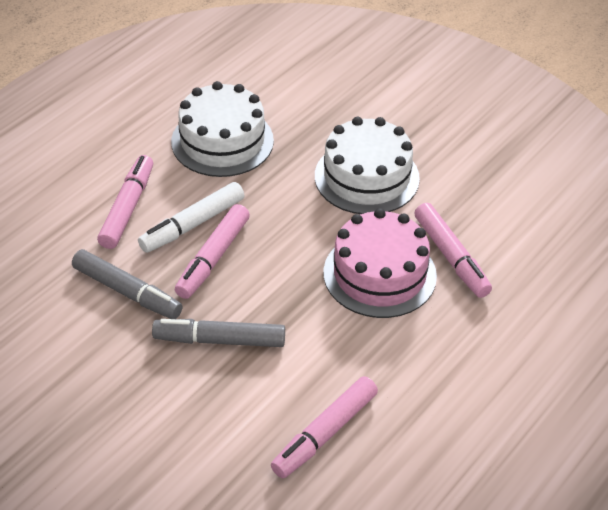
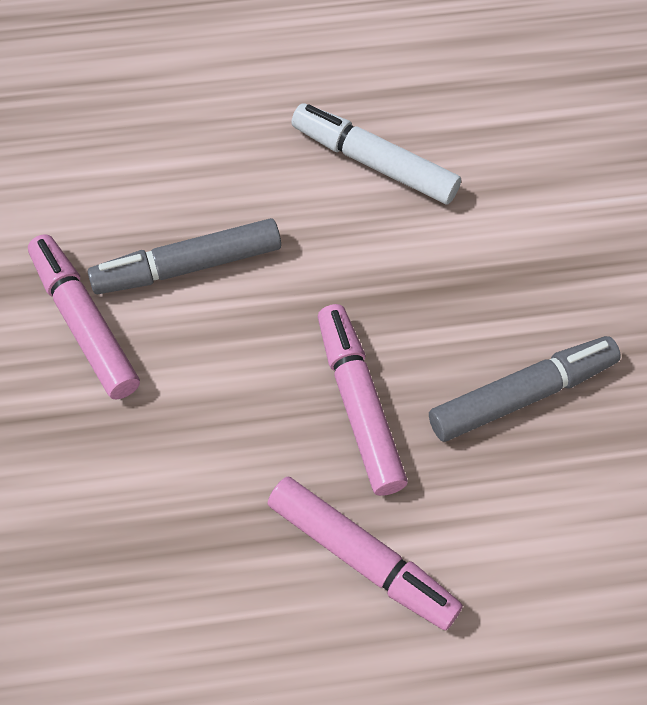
pink cake: [323,208,437,318] = 1 -> none = 0
pink marker: [97,155,153,249] [175,204,250,299] [271,376,378,478] [414,203,492,298] = 4 -> [28,234,140,400] [268,477,463,631] [318,304,408,496] = 3
white cake: [171,81,274,177] [315,117,420,214] = 2 -> none = 0

